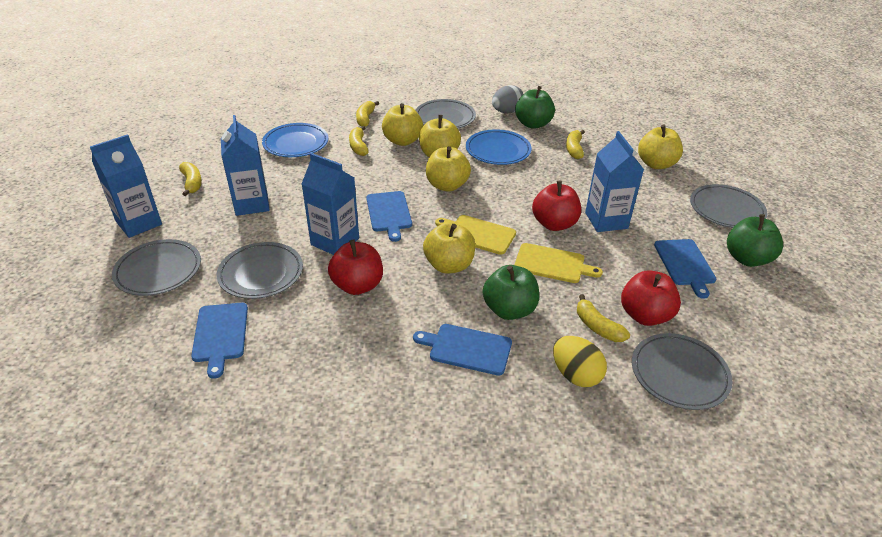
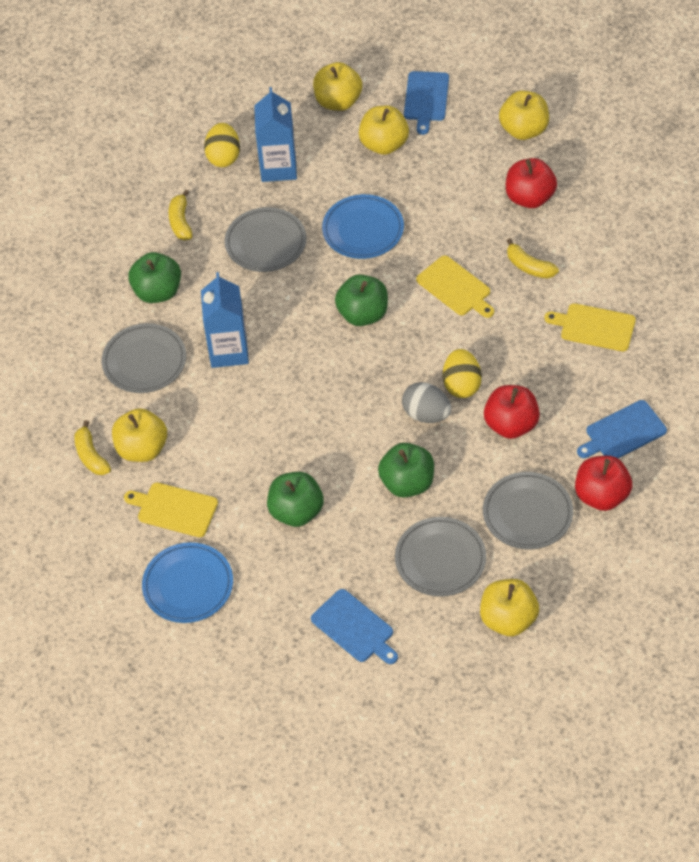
blue carton: [90,134,162,238] [221,115,270,216] [301,153,359,255] [585,131,644,232] = 4 -> [201,272,249,368] [254,87,297,182] = 2
blue cutting board: [191,303,248,379] [366,191,412,242] [413,324,512,376] [654,239,716,299] = 4 -> [311,589,398,664] [404,71,449,135] [577,400,667,458] = 3
green apple: [483,265,539,320] [515,86,555,129] [727,214,783,267] = 3 -> [128,252,181,303] [267,472,324,527] [335,274,388,326] [378,443,434,498] = 4
grey plate: [112,239,201,296] [217,242,303,299] [415,99,476,129] [632,333,733,410] [690,184,767,228] = 5 -> [102,323,186,393] [225,207,307,272] [395,517,486,597] [483,472,573,549] = 4
yellow banana: [179,162,202,196] [349,126,369,156] [356,101,379,127] [566,130,585,159] [577,294,630,342] = 5 -> [74,420,111,475] [168,190,192,240] [507,238,559,279] = 3
yellow cutting board: [435,215,516,255] [514,243,603,283] = 2 -> [124,482,218,537] [416,255,494,318] [544,303,636,351] = 3
yellow egg: [553,336,607,387] = 1 -> [204,123,240,167] [443,349,482,398] = 2

